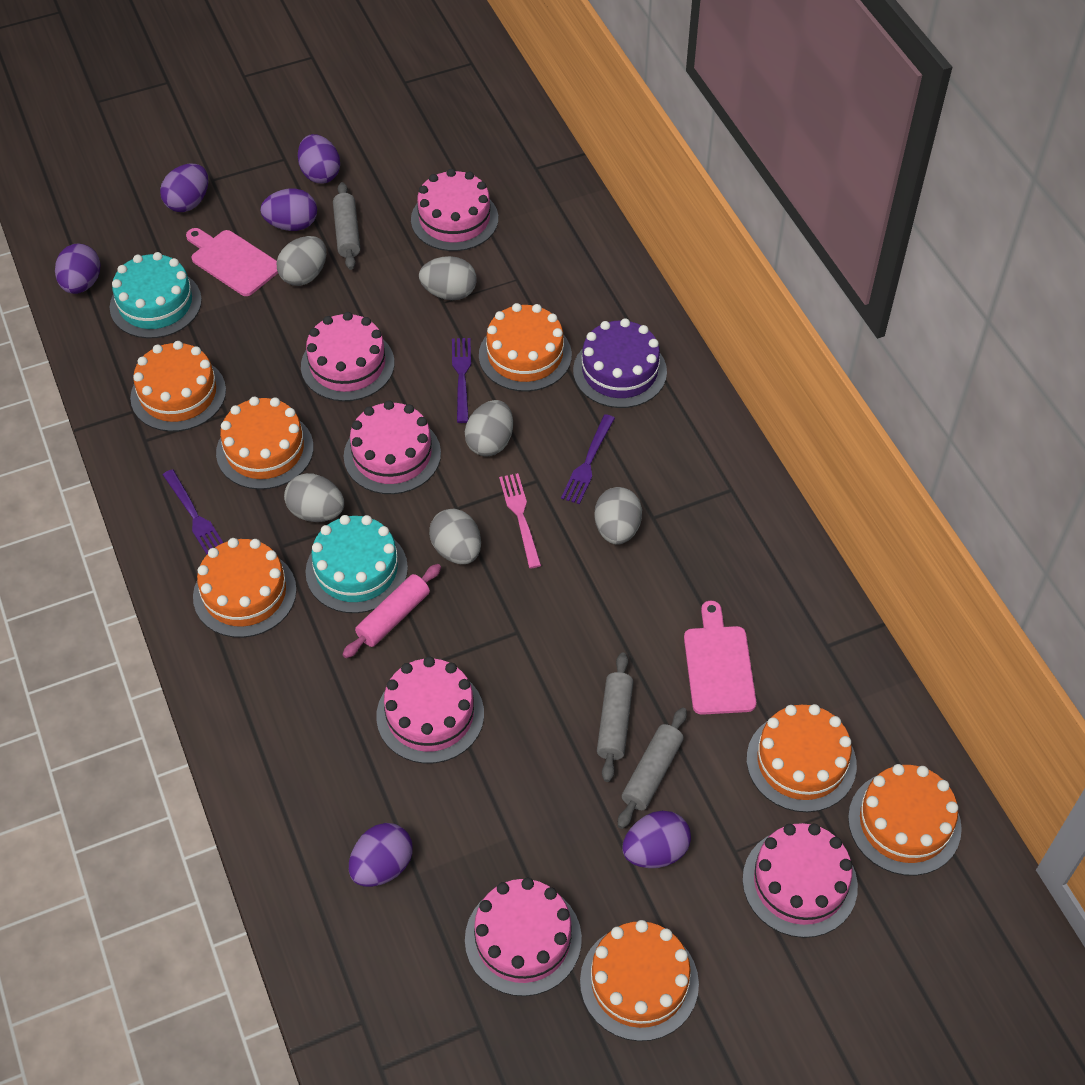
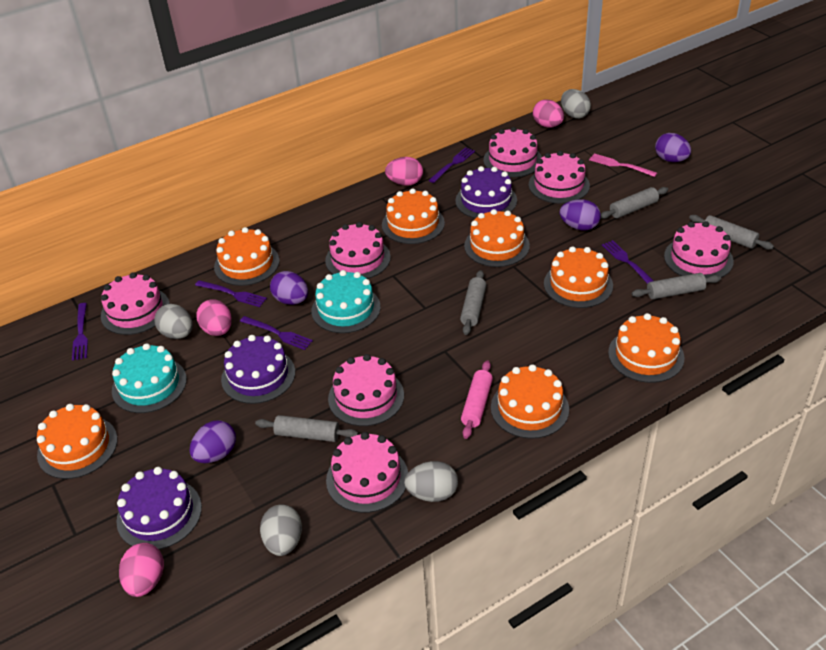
grey egg: [277,236,326,286] [284,473,344,522] [419,256,477,300] [429,508,481,564] [465,400,513,457] [594,487,642,545] = 6 -> [154,304,193,339] [260,504,302,556] [404,461,458,502] [561,89,591,119] = 4
grey rolling pin: [333,182,360,270] [597,652,633,782] [618,708,687,829] = 3 -> [255,415,358,442] [460,270,487,335] [601,187,668,219] [632,273,721,299] [689,215,774,250] = 5
pink cake: [301,312,394,401] [344,400,441,494] [376,657,484,764] [411,169,498,251] [465,878,582,996] [743,823,858,938] = 6 -> [101,272,170,335] [325,222,391,279] [326,432,408,513] [328,354,404,426] [483,127,542,177] [529,151,590,204] [664,221,734,278] = 7
pink cutting board: [186,228,278,296] [684,601,756,715] = 2 -> none = 0
pink egg: none = 0 -> [119,543,164,597] [196,299,232,336] [385,157,423,186] [533,99,564,128] = 4
purple cake: [573,318,667,408] = 1 -> [116,467,202,550] [221,335,295,404] [456,166,517,218] = 3
purple egg: [55,244,100,294] [160,164,208,212] [260,189,317,231] [298,134,340,183] [349,823,413,887] [622,811,691,868] = 6 -> [190,420,236,463] [270,271,308,305] [560,199,601,230] [655,133,691,162] = 4
purple fork: [163,469,223,554] [452,338,471,423] [561,414,615,504] = 3 -> [72,303,88,361] [195,280,267,307] [240,316,313,350] [429,147,475,183] [602,240,653,284] = 5

